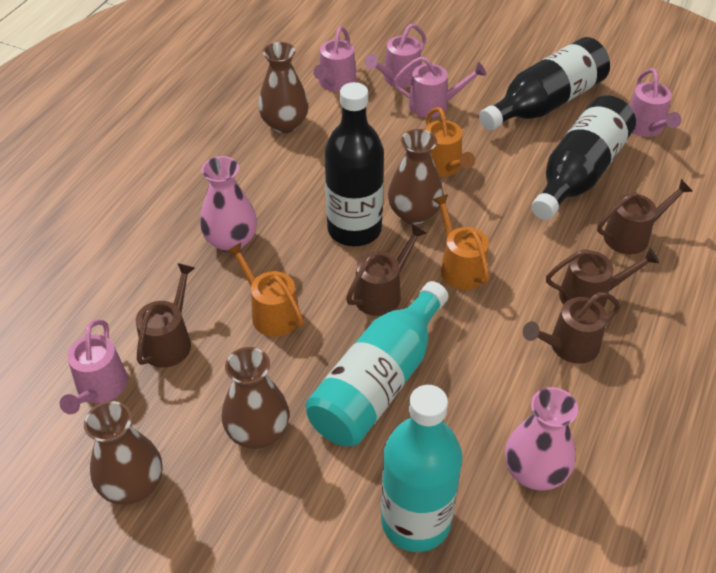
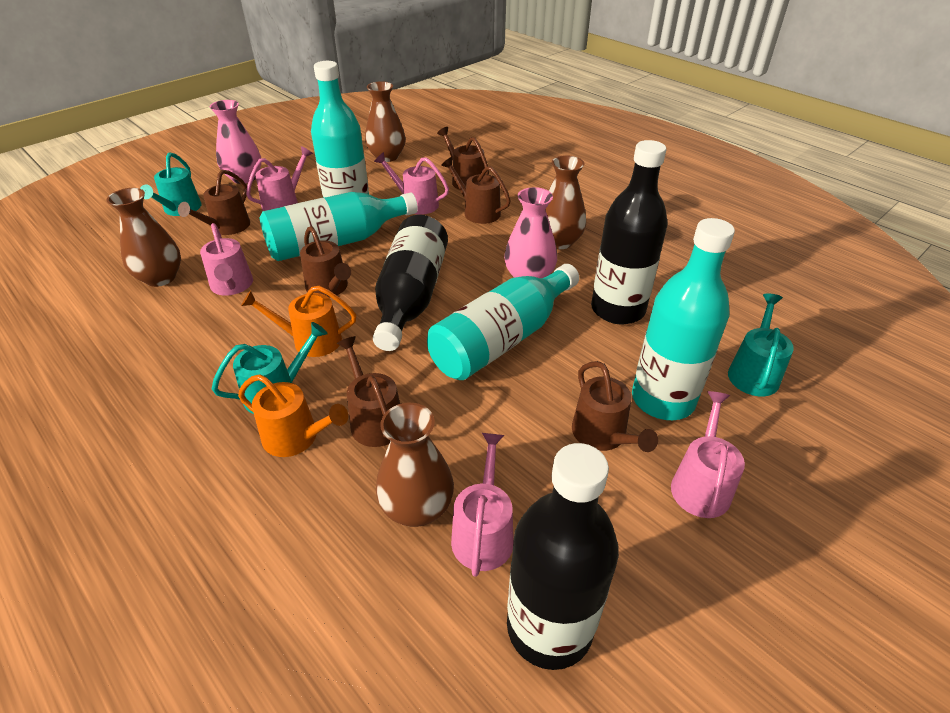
brown watering can: [136,263,195,368] [346,224,426,316] [523,292,620,364] [546,248,659,307] [597,179,693,255] = 5 -> [178,170,250,235] [300,226,351,298] [337,336,400,447] [437,127,489,190] [441,157,511,224] [572,361,658,452] = 6
orange watering can: [226,242,304,337] [425,107,475,177] [432,194,489,290] = 3 -> [238,374,348,457] [241,286,356,357] = 2
turquoise bottle: [305,281,448,446] [381,385,462,552] = 2 -> [260,192,418,261] [311,61,369,198] [427,264,579,380] [632,218,735,420] = 4
turquoise watering can: none = 0 -> [140,152,202,216] [212,322,328,414] [728,294,794,396] = 3

